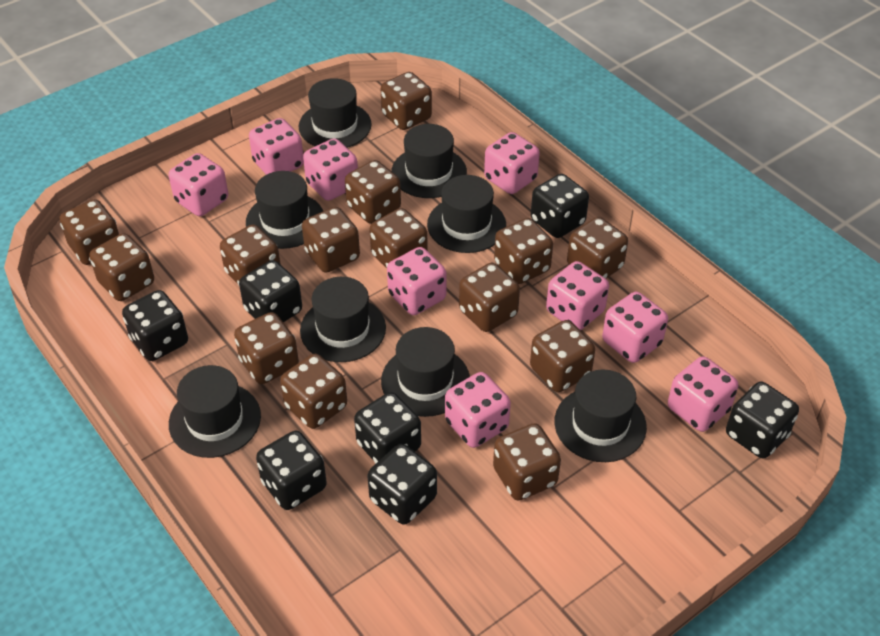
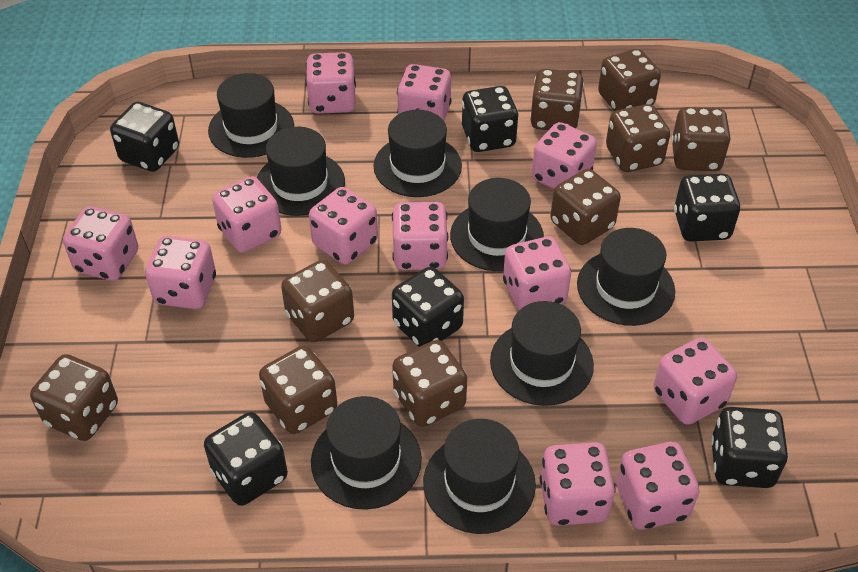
black dice: [122,290,188,361] [239,260,302,322] [256,431,327,510] [354,392,421,463] [367,444,437,524] [531,174,589,238] [726,382,799,458] = 7 -> [110,102,179,172] [204,412,288,506] [392,267,464,347] [462,86,519,152] [674,174,741,242] [711,407,788,488] = 6
brown dice: [60,199,119,265] [89,233,154,301] [220,224,281,285] [234,312,299,384] [280,354,347,429] [302,207,360,273] [345,160,401,224] [369,208,428,268] [381,72,432,130] [459,263,520,332] [493,423,561,500] [494,218,553,284] [530,320,595,392] [567,217,628,279] = 14 -> [30,354,118,441] [259,346,337,434] [281,260,354,342] [392,340,467,427] [530,69,584,130] [551,169,621,245] [598,49,661,111] [606,104,670,172] [671,107,731,171] = 9
pink dice: [169,153,228,216] [249,118,304,175] [303,138,358,201] [387,247,447,315] [445,372,511,448] [484,132,540,194] [546,261,609,330] [602,292,668,363] [668,356,738,432] = 9 -> [63,206,138,281] [145,236,216,309] [212,176,282,253] [306,52,356,114] [309,187,378,264] [392,202,448,270] [397,64,451,121] [503,237,571,310] [532,122,597,189] [540,442,616,526] [616,442,699,530] [653,338,737,425] = 12

